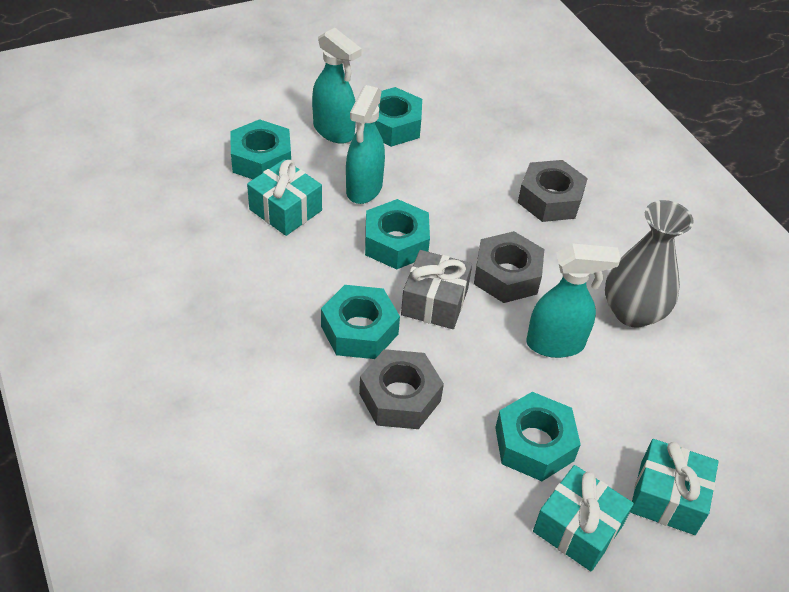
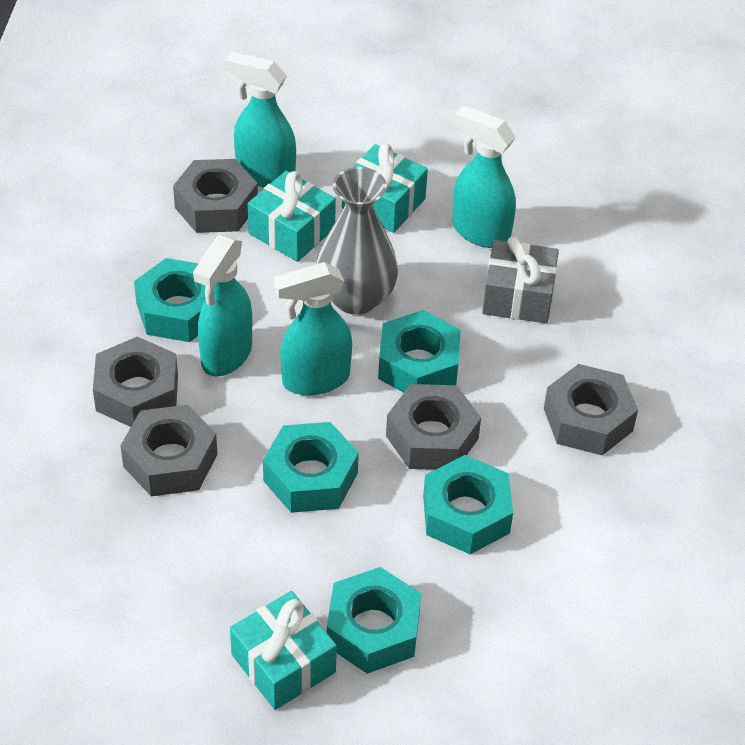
grey nut: [359,349,444,429] [474,231,544,303] [518,160,588,222] = 3 -> [93,337,178,427] [120,405,218,496] [173,159,258,233] [386,384,481,470] [544,364,638,455] = 5
turquoise spray bottle: [312,28,362,144] [346,85,385,204] [526,243,621,358] = 3 -> [193,235,252,376] [225,52,296,188] [274,262,352,396] [452,105,516,248] = 4

